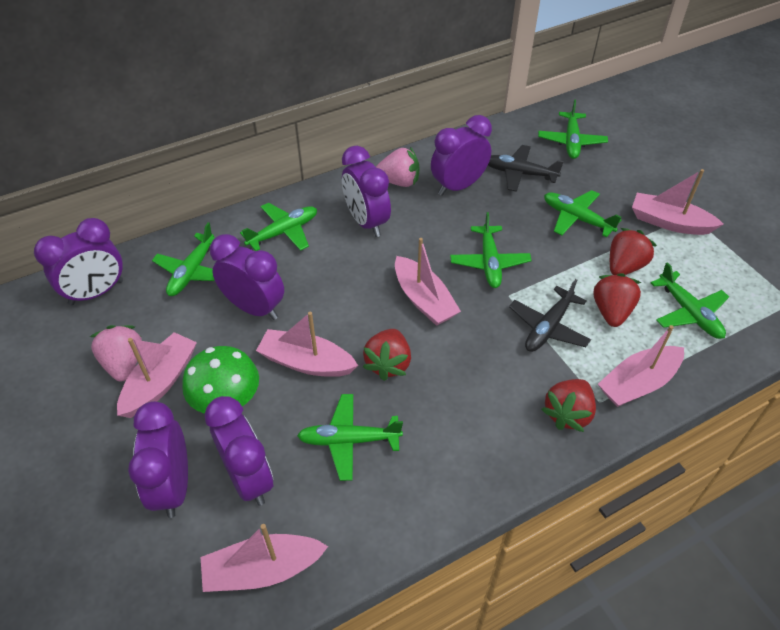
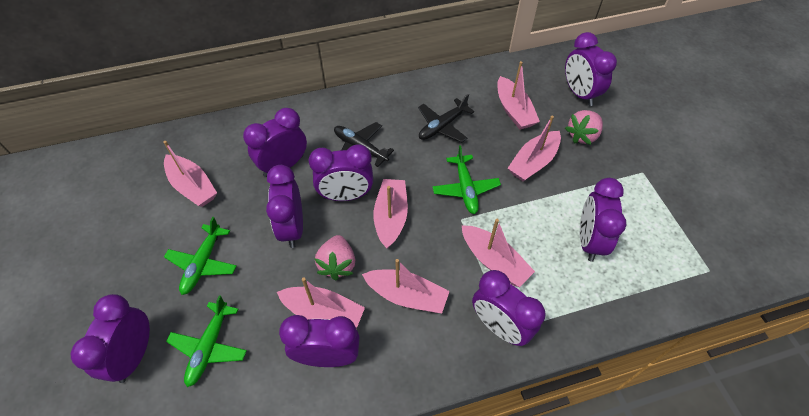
green mushroom: [182,346,259,414] = 1 -> none = 0
green plane: [152,222,215,296] [240,203,317,251] [297,394,403,481] [450,212,532,288] [538,99,608,159] [544,190,622,237] [651,262,729,339] = 7 -> [164,217,237,295] [166,295,247,387] [432,145,501,214] = 3
pink boat: [117,332,197,418] [201,524,328,592] [256,312,358,377] [395,238,461,326] [598,325,684,407] [632,169,723,235] = 6 -> [163,141,217,207] [277,277,365,329] [362,259,450,313] [374,179,408,249] [462,219,535,287] [497,61,540,130] [507,116,561,182] = 7
purple clock: [34,218,123,305] [128,401,188,518] [205,396,273,506] [210,234,284,320] [342,146,391,237] [431,115,492,196] = 6 -> [71,294,150,383] [243,108,307,177] [266,165,303,248] [279,315,359,367] [308,144,373,201] [472,270,546,346] [565,32,617,106] [580,178,626,262] = 8
red strawberry: [363,329,411,381] [541,379,596,432] [593,273,641,327] [610,228,657,275] = 4 -> none = 0

